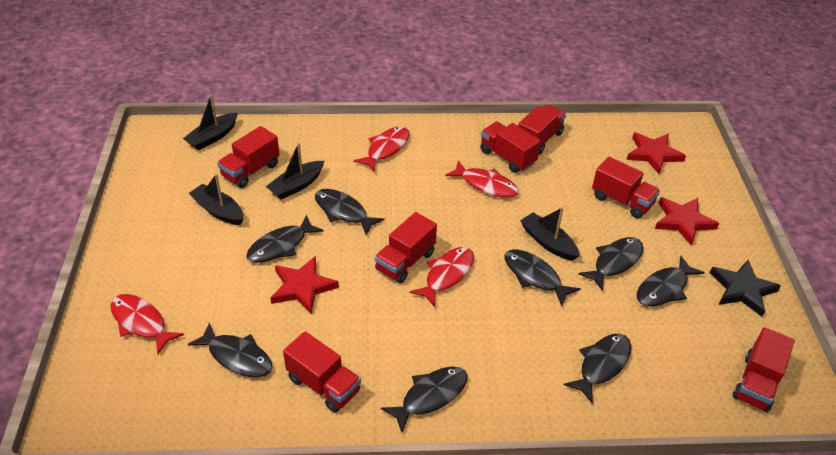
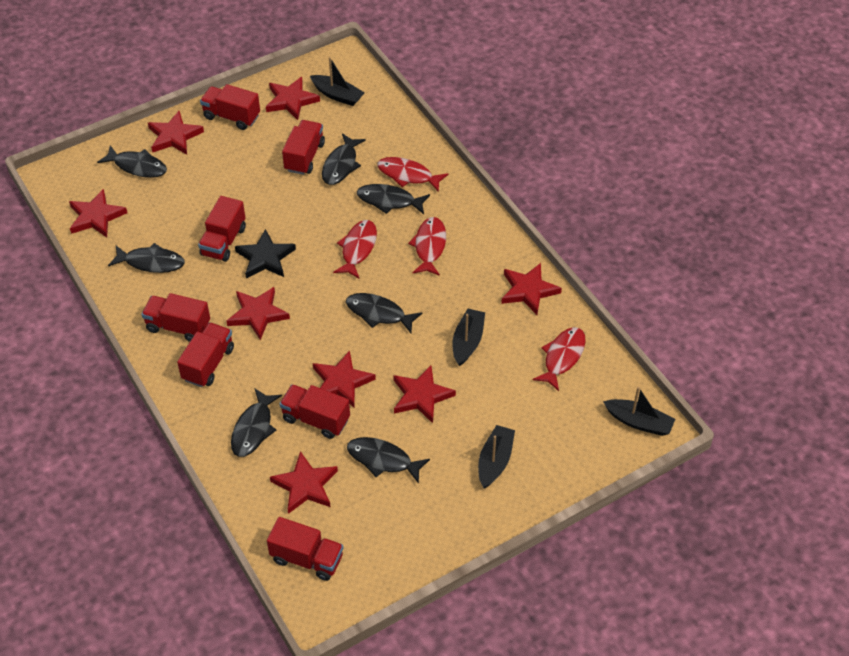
black fish: [188,322,273,377] [246,215,324,263] [315,189,385,235] [381,367,468,432] [504,249,581,306] [564,333,631,404] [579,237,643,291] [637,256,705,307] = 8 -> [97,145,167,178] [108,243,185,273] [231,389,282,457] [322,134,366,185] [346,293,422,333] [347,437,430,484] [357,184,430,214] = 7
red star: [271,256,339,314] [627,132,686,174] [655,197,719,246] = 3 -> [69,189,127,237] [148,111,204,155] [226,287,290,340] [266,77,320,120] [270,451,338,514] [313,350,376,408] [393,365,456,423] [501,263,562,315] = 8

